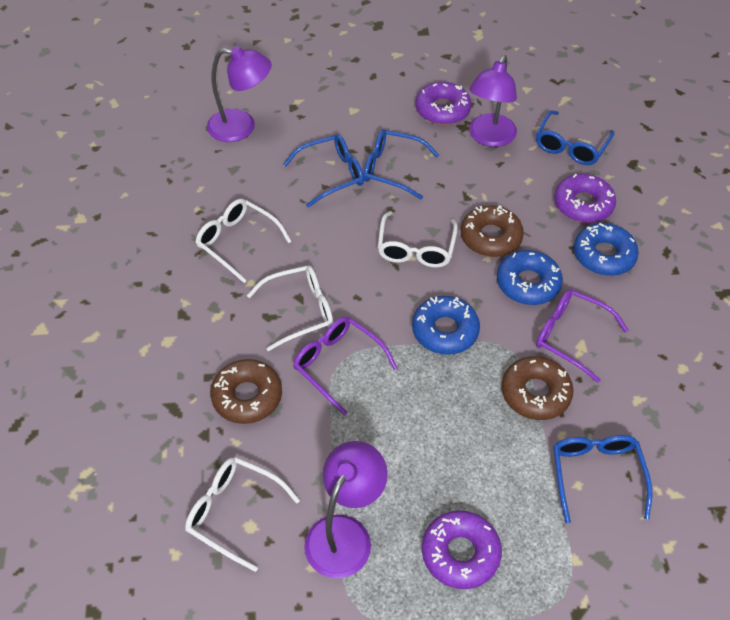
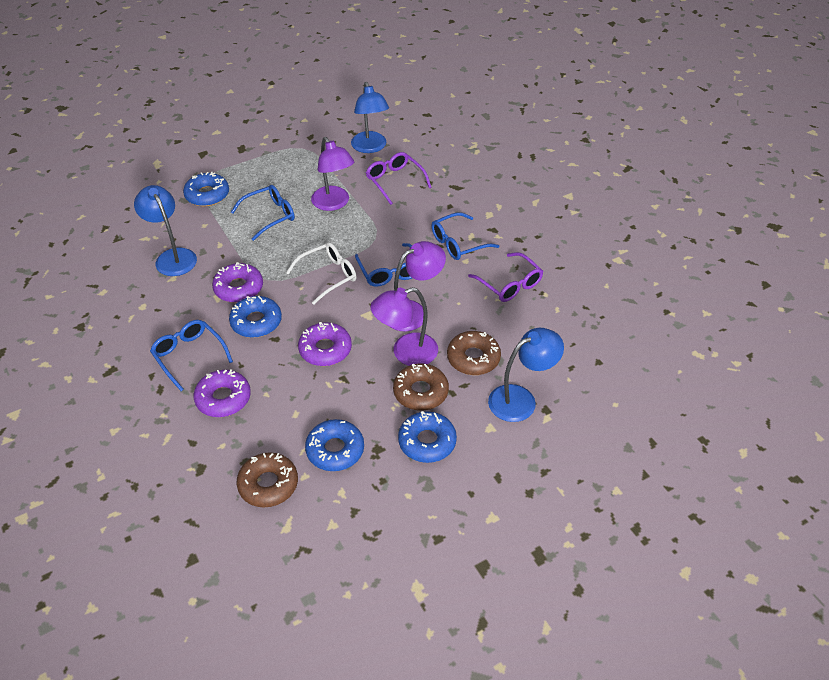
blue donut: [412,296,480,355] [497,250,563,305] [574,223,639,276] = 3 -> [183,172,229,206] [229,296,282,338] [305,419,364,471] [398,411,457,463] = 4
blue lamp: none = 0 -> [134,185,197,276] [351,82,389,153] [488,328,564,422] = 3
white glasses: [185,457,300,572] [195,199,292,283] [247,266,333,351] [378,211,458,268] = 4 -> [286,242,357,305] = 1

